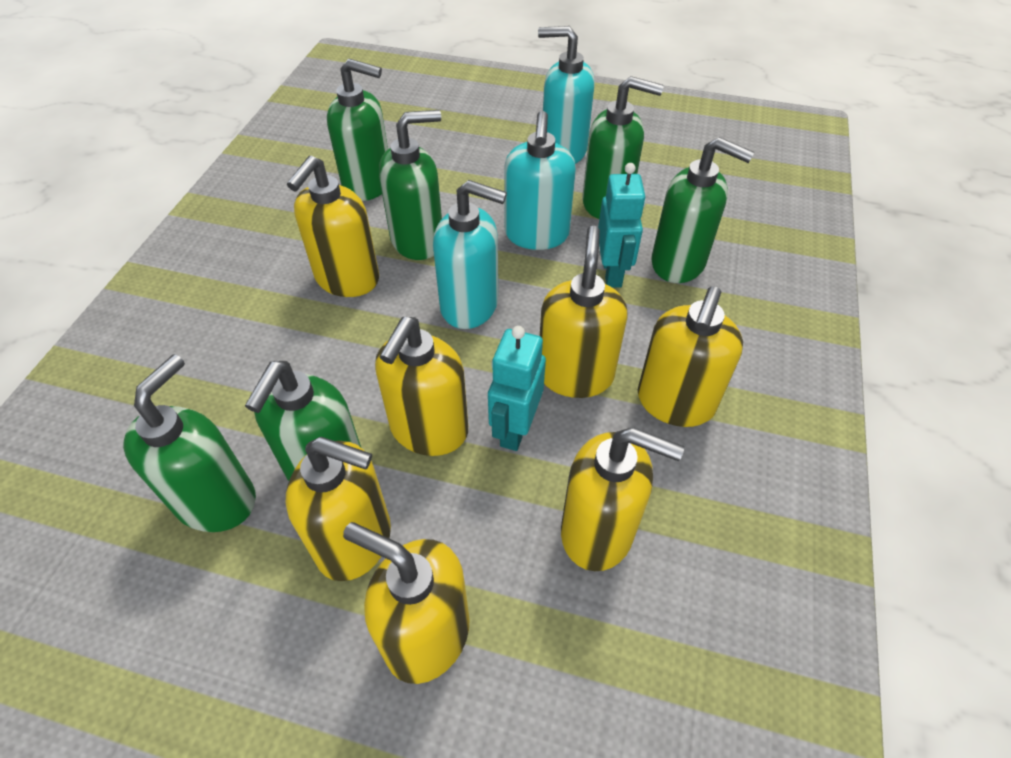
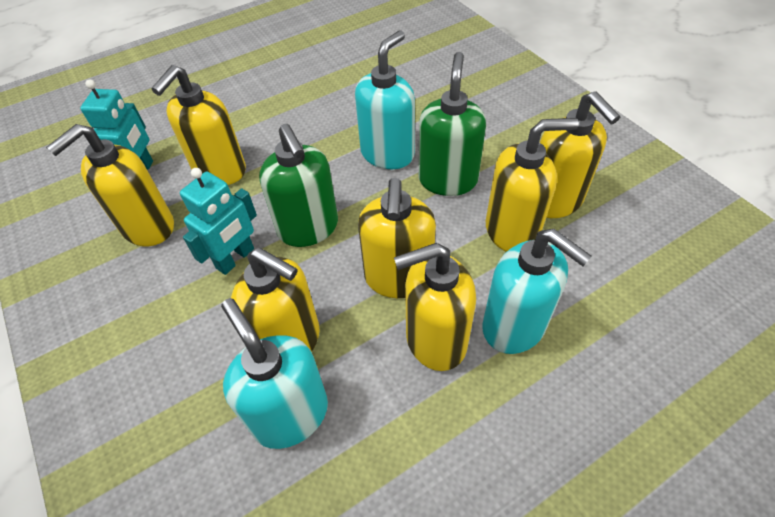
green soap dispenser: [123,354,256,532] [245,361,361,481] [327,59,388,201] [379,110,442,260] [582,76,664,219] [651,137,754,283] = 6 -> [259,124,338,247] [418,52,486,196] = 2

